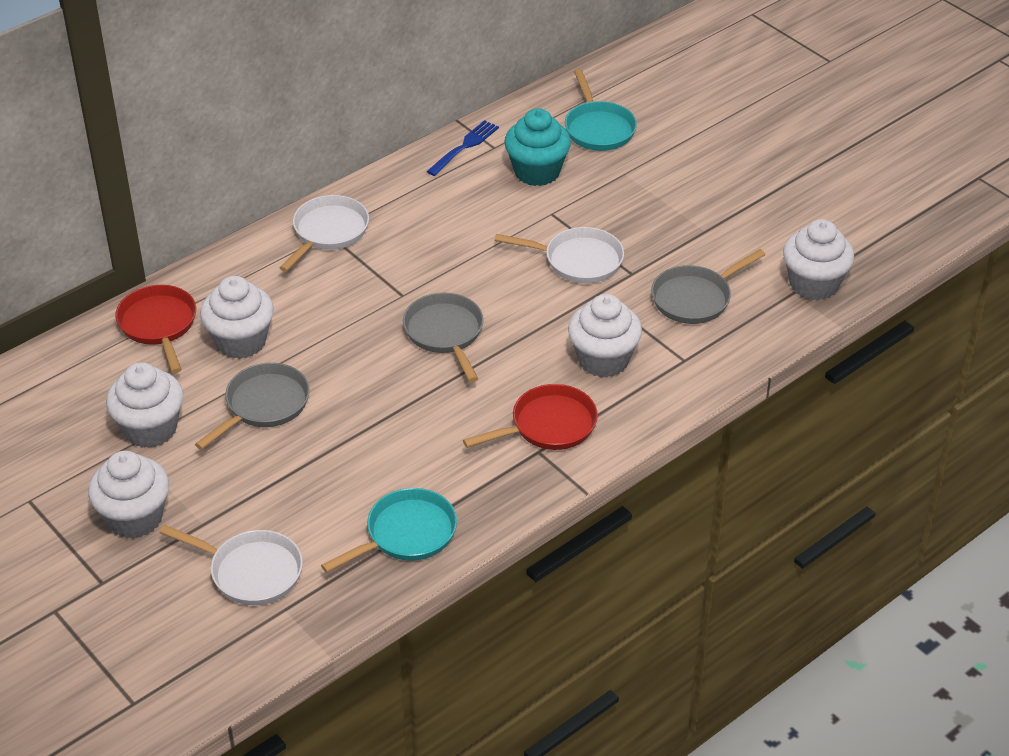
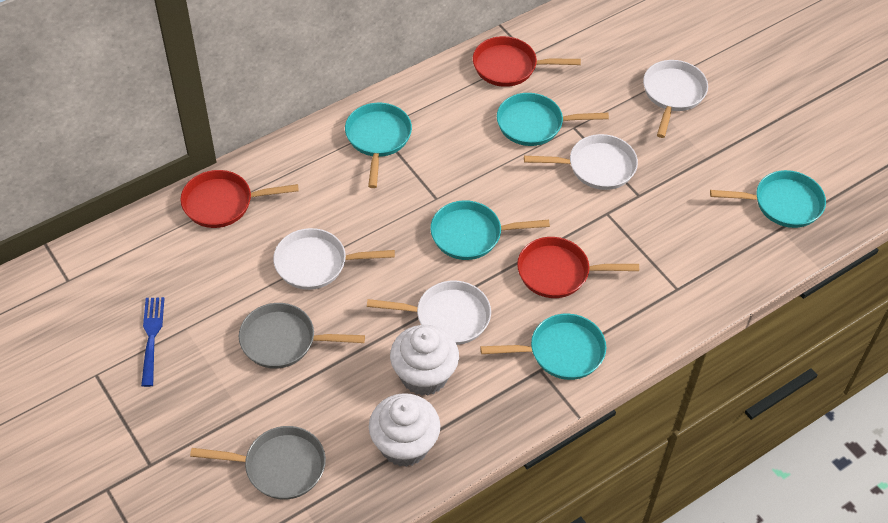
grey pan: [195,363,310,450] [403,293,484,382] [651,249,766,324] = 3 -> [190,426,326,500] [239,303,365,369] = 2
red pan: [115,285,196,373] [463,384,598,450] = 2 -> [181,170,299,228] [473,36,581,87] [517,237,639,298] = 3
turquoise cupcake: [504,108,571,186] = 1 -> none = 0
turquoise pan: [321,488,457,573] [565,69,637,151] = 2 -> [345,103,412,188] [430,200,550,260] [480,314,606,380] [497,93,609,146] [710,170,826,228] = 5
white cupcake: [88,451,169,539] [106,362,183,448] [200,276,274,359] [568,294,642,378] [783,219,854,301] = 5 -> [369,393,440,467] [390,325,459,396] = 2
white pan: [159,525,303,605] [279,195,369,272] [494,227,624,283] = 3 -> [273,228,395,290] [367,281,491,345] [524,134,638,190] [643,60,708,138] = 4

